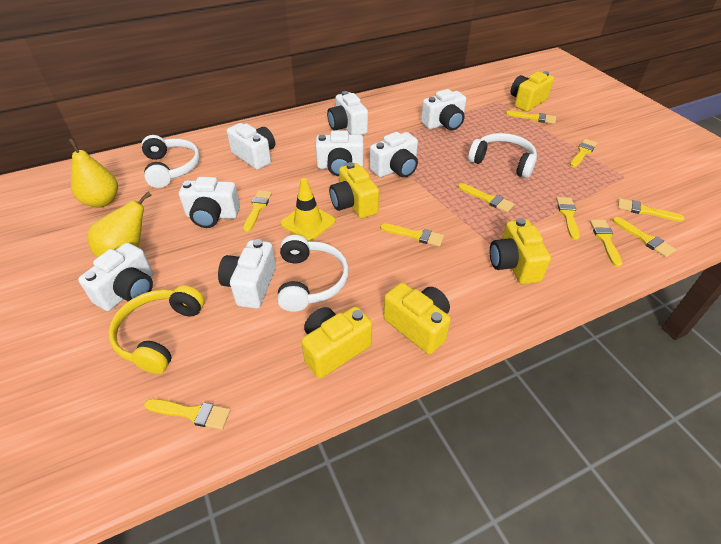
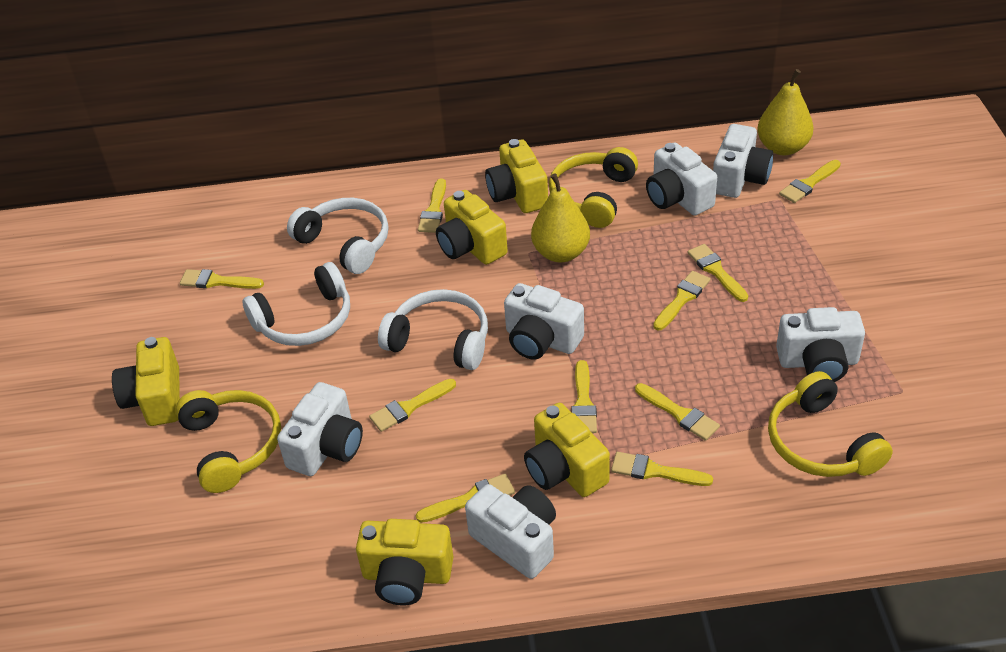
white camera: [78,243,153,311] [179,177,240,228] [218,239,276,309] [227,123,275,170] [316,130,364,176] [327,91,368,135] [370,132,418,178] [421,89,466,130] = 8 -> [277,382,363,476] [465,484,556,579] [504,283,584,359] [646,143,717,216] [713,124,773,198] [776,307,865,382] = 6
yellow headphones: [108,285,205,374] = 1 -> [175,390,281,493] [549,147,638,228] [768,371,893,477] = 3
yellow traffic cone: [280,178,336,241] = 1 -> none = 0

